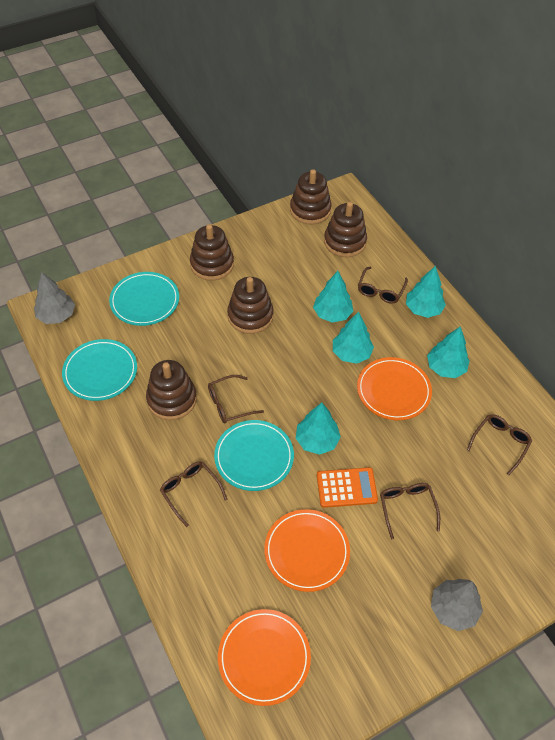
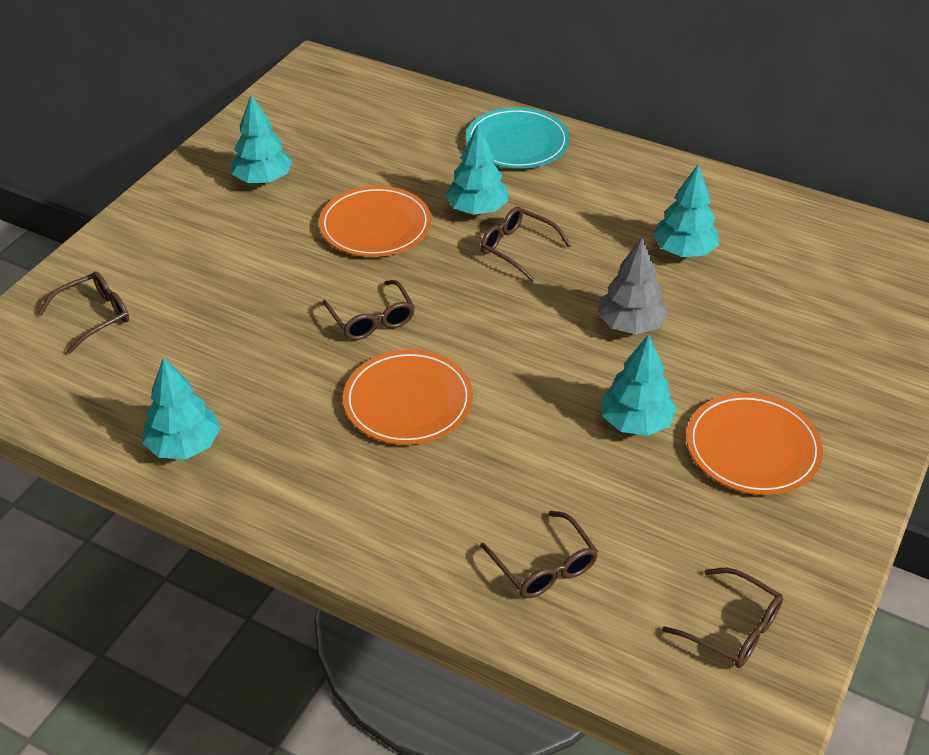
brown stacking toy: [146,360,197,420] [190,224,234,281] [227,277,274,334] [290,169,331,224] [324,202,367,257] = 5 -> none = 0
grey tree: [34,272,75,324] [431,579,483,631] = 2 -> [598,237,668,334] = 1
orange calculator: [317,467,378,508] = 1 -> none = 0
turquoise plate: [62,339,137,401] [109,272,179,326] [214,420,294,491] = 3 -> [466,107,570,169] = 1

